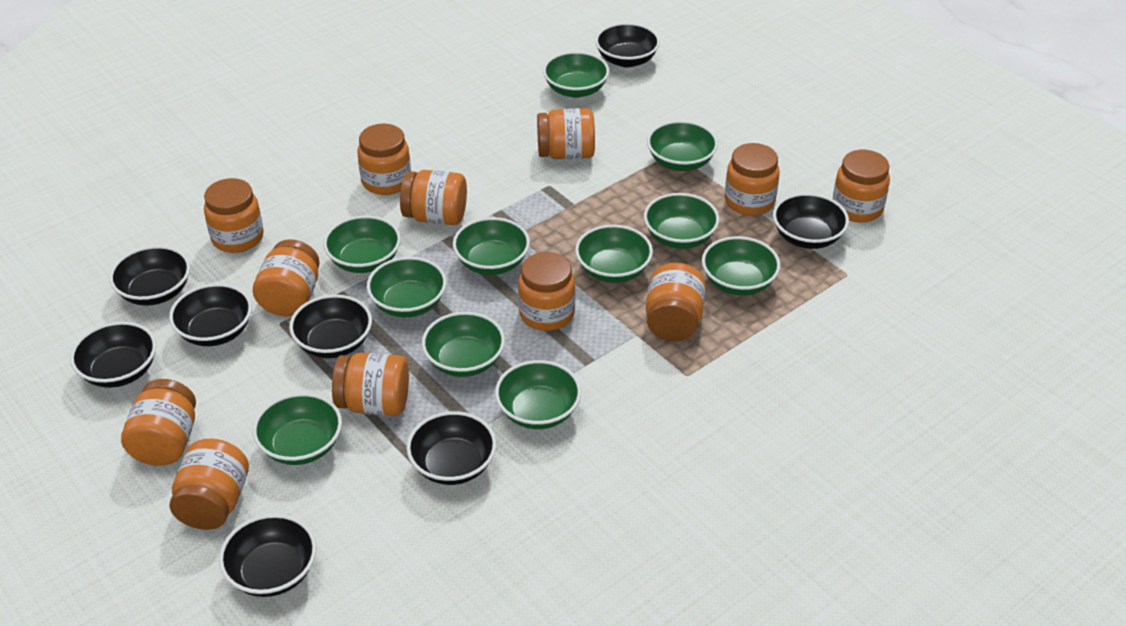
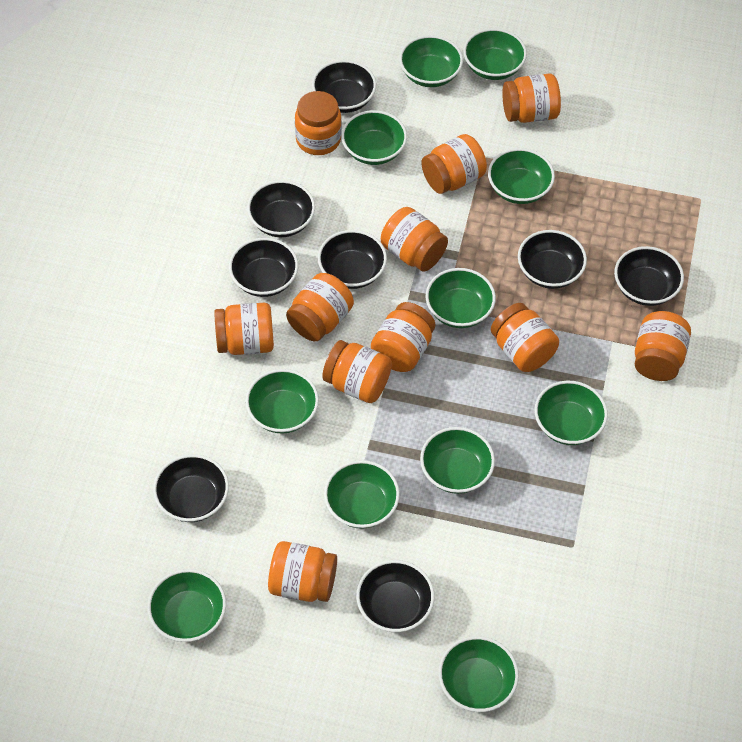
orange jar: [121,379,196,466] [170,438,249,530] [204,178,264,253] [253,239,320,316] [332,353,409,416] [358,124,411,195] [400,170,467,225] [518,252,575,331] [537,108,595,159] [646,263,706,341] [725,143,780,216] [833,150,890,222] = 12 -> [214,303,274,355] [268,541,337,602] [286,273,354,341] [295,91,342,155] [322,340,392,403] [371,302,435,372] [381,207,448,272] [421,134,487,194] [491,303,559,372] [502,73,561,123] [634,311,691,381] = 11

